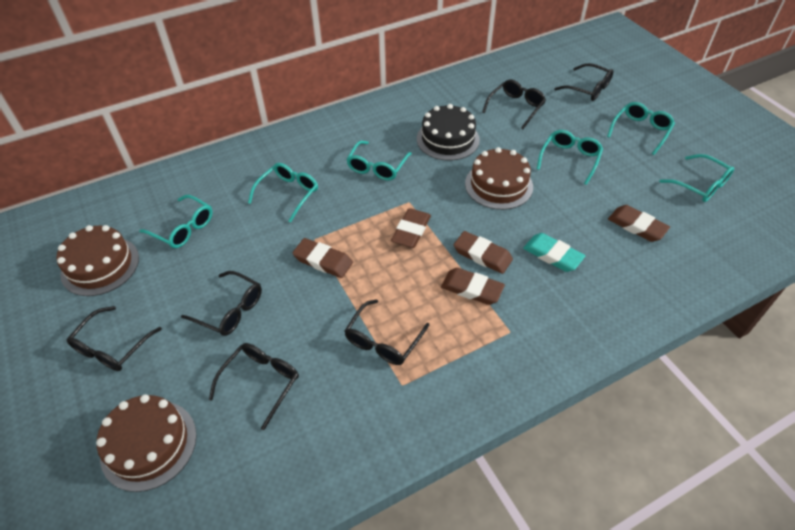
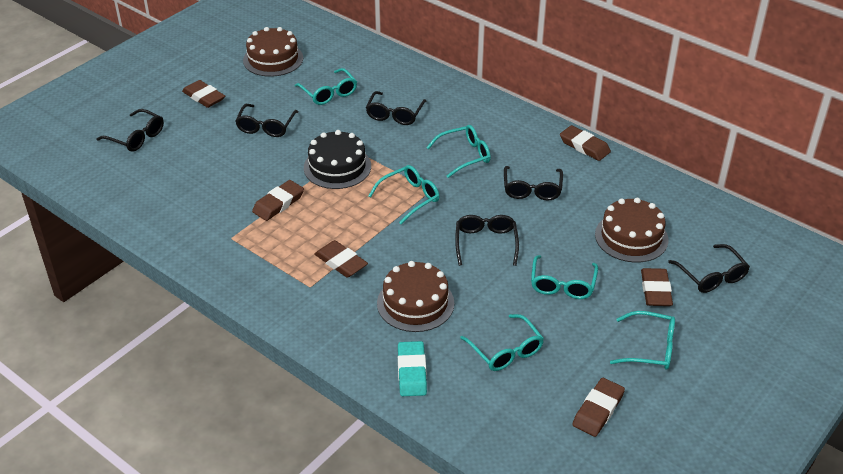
brown eraser: [292,238,353,278] [391,208,431,248] [441,268,505,305] [454,231,513,274] [608,205,670,242] = 5 -> [182,80,225,108] [252,180,304,221] [315,240,368,278] [560,125,611,161] [572,378,625,437] [641,268,673,306] = 6

